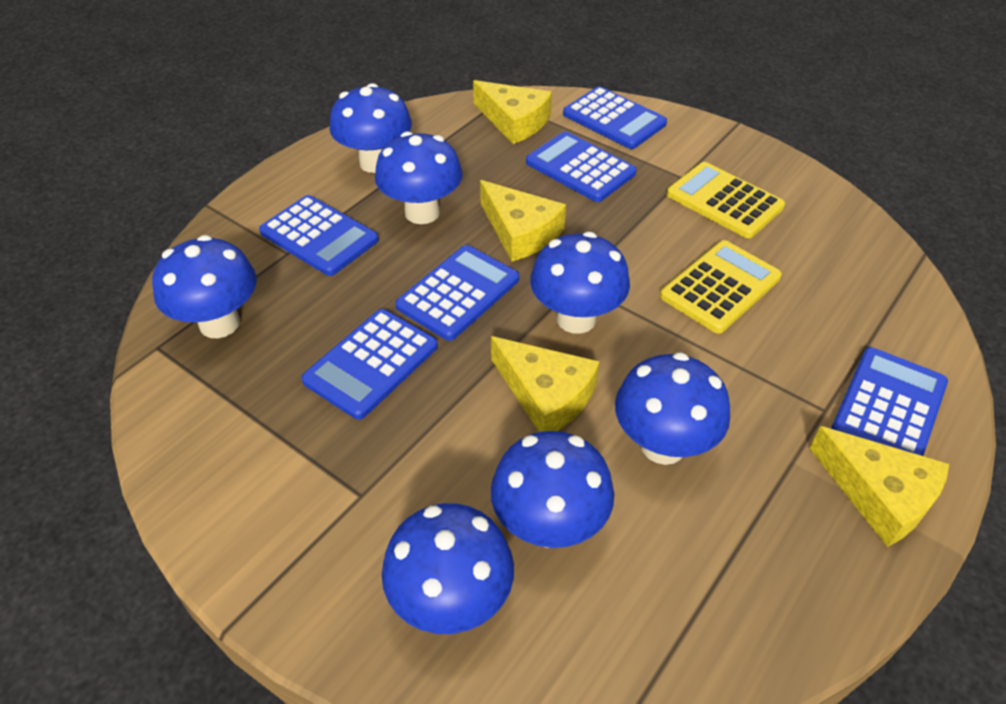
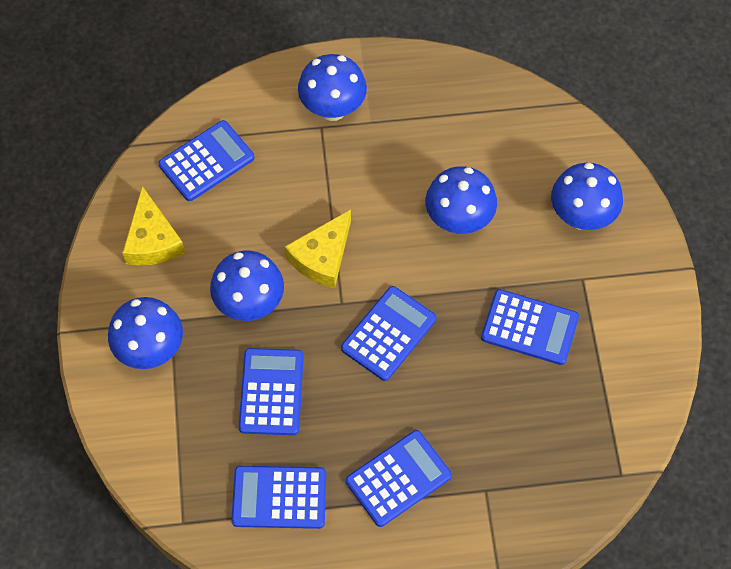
blue mushroom: [152,235,257,338] [329,83,412,173] [375,132,463,224] [382,503,514,634] [491,431,614,548] [530,232,630,334] [615,352,730,465] = 7 -> [108,297,183,369] [210,251,284,321] [298,54,367,121] [425,166,497,234] [551,163,623,230] = 5
yellow calculator: [660,240,782,333] [667,162,785,238] = 2 -> none = 0
yellow cheese: [473,80,552,144] [480,180,566,262] [491,336,600,432] [809,426,949,547] = 4 -> [122,186,185,265] [285,210,351,288] = 2

